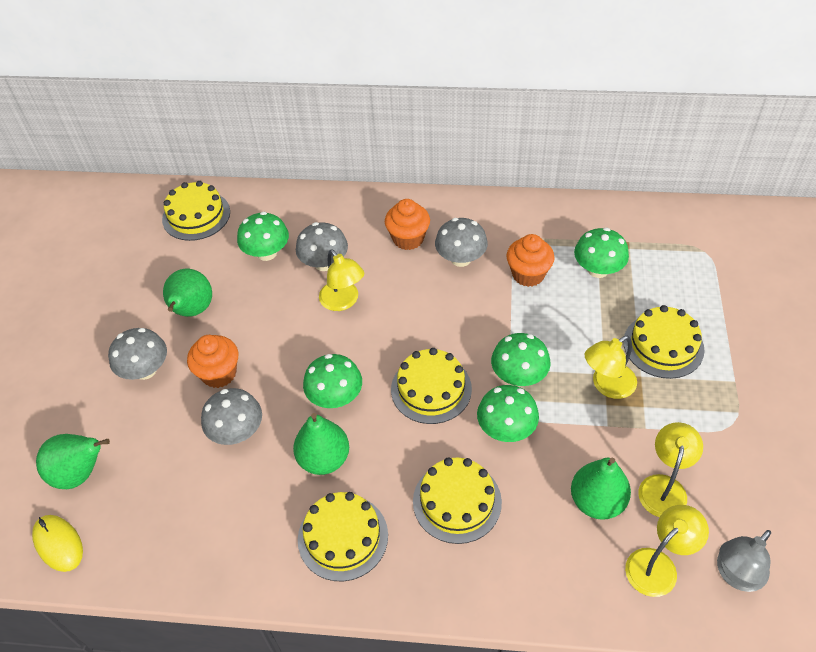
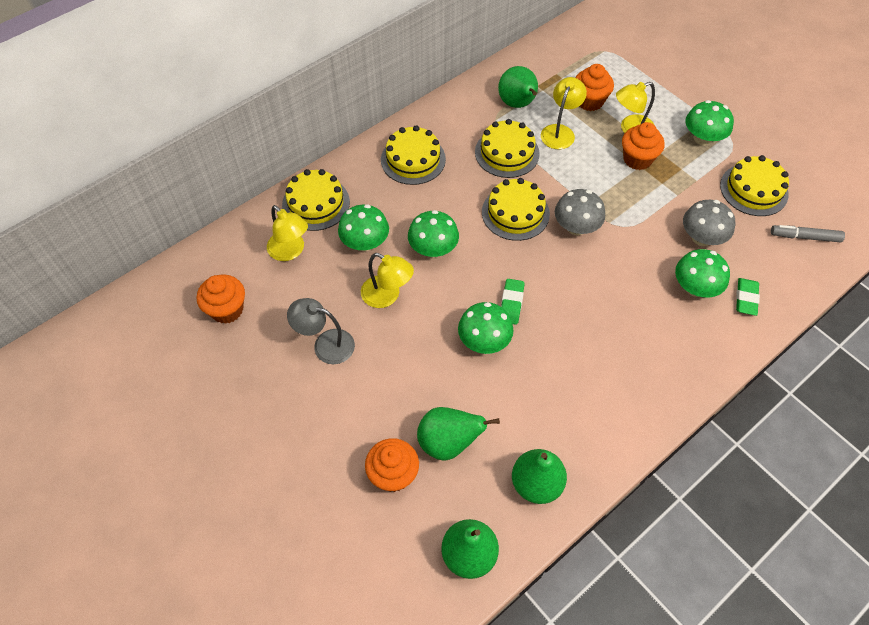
green eraser: none = 0 -> [501,279,525,325] [736,278,760,316] = 2
grey marker: none = 0 -> [771,225,845,242] = 1
grey mushroom: [108,328,167,380] [201,388,262,445] [296,222,348,271] [435,218,488,267] = 4 -> [555,189,605,235] [683,200,735,246] = 2
orange cupcake: [187,335,238,388] [385,199,430,250] [507,234,555,287] = 3 -> [197,275,245,324] [365,438,419,492] [576,64,614,111] [622,122,665,170] = 4
yellow mouse: [32,515,83,572] = 1 -> none = 0

